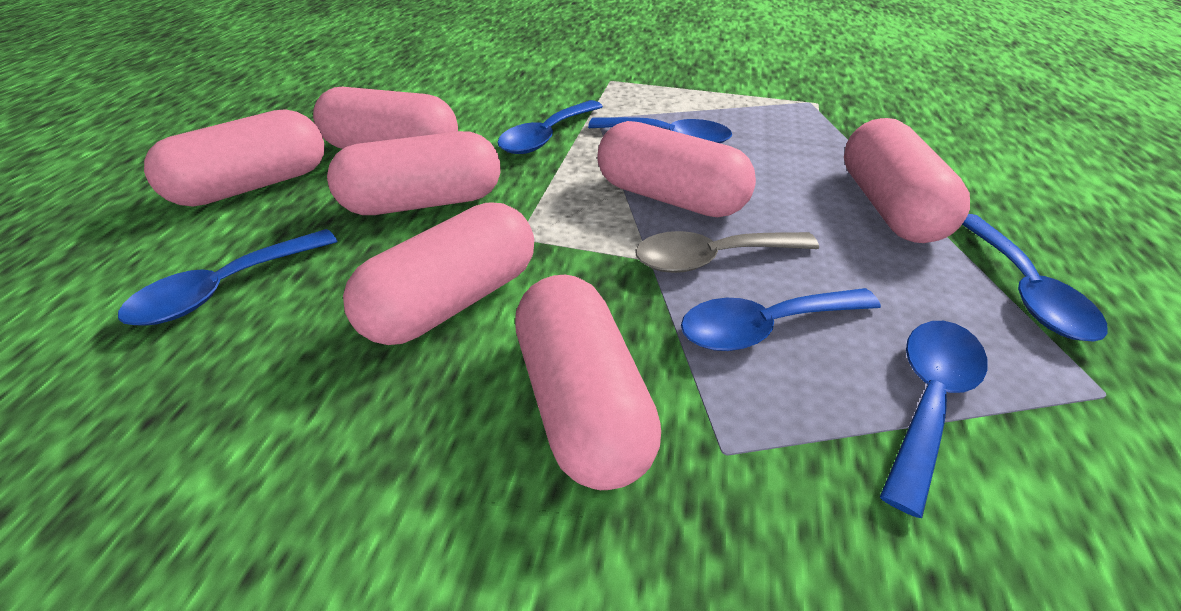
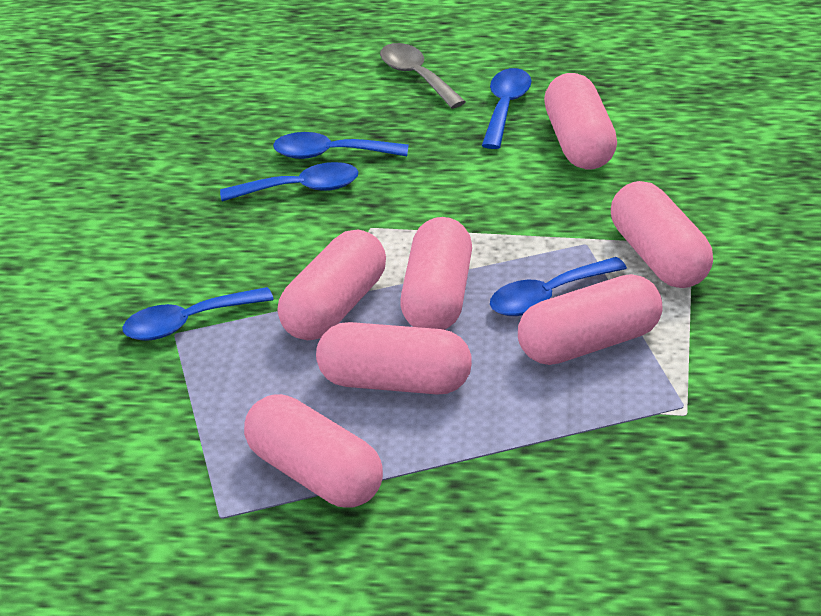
blue spoon: [118,229,337,326] [497,100,603,154] [588,117,732,143] [681,288,881,351] [880,321,987,518] [962,214,1107,342] = 6 -> [122,287,274,341] [220,162,358,201] [273,132,409,159] [482,68,531,149] [490,257,627,316] = 5

